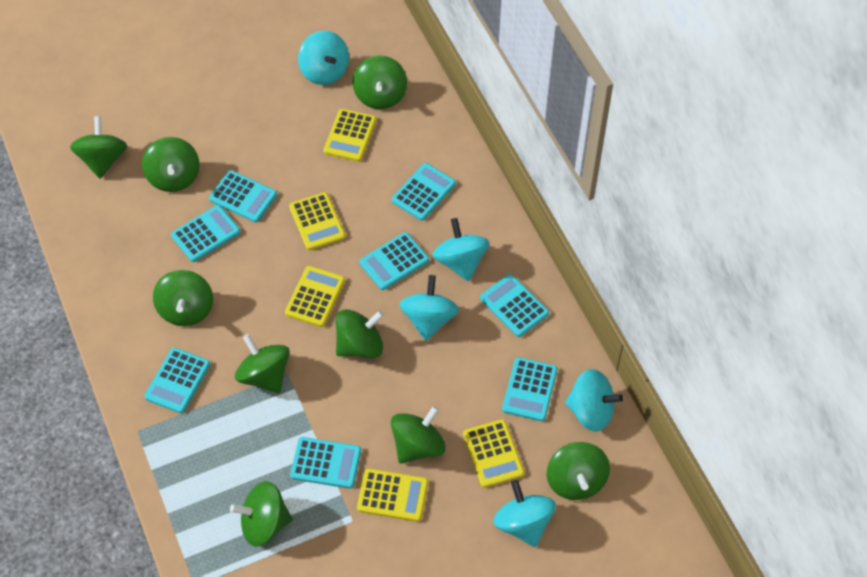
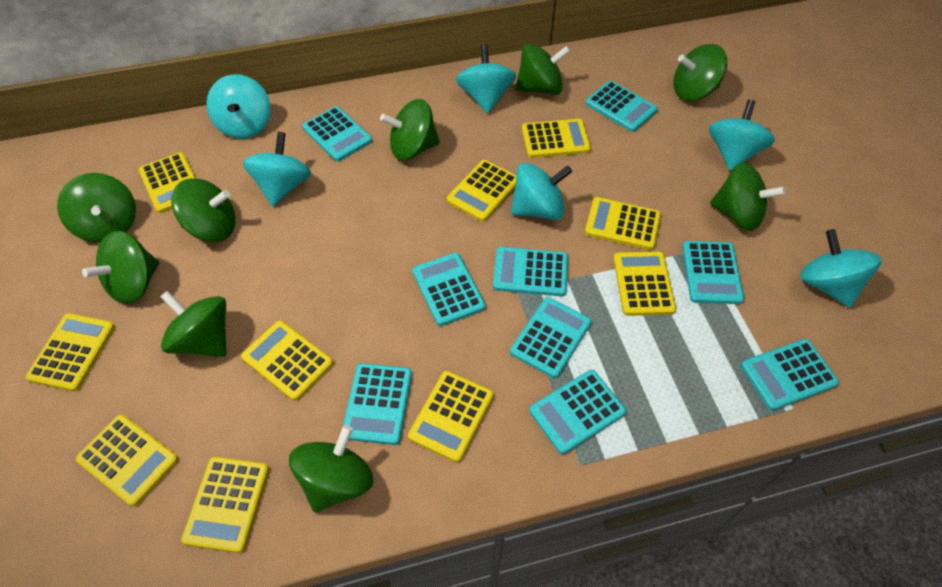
turquoise calculator: [144,348,210,413] [171,205,241,262] [209,170,277,222] [290,437,361,489] [359,232,429,290] [392,163,456,221] [480,274,549,337] [502,357,557,421] = 8 -> [302,106,372,161] [342,363,412,445] [412,253,486,326] [493,247,568,296] [510,297,591,378] [529,370,626,454] [585,81,658,132] [682,241,744,304] [741,339,839,411] = 9
turquoise spinning top: [298,31,349,85] [399,275,459,341] [432,218,490,281] [493,480,556,547] [565,369,623,432] = 5 -> [207,74,271,139] [243,132,311,206] [456,44,516,113] [511,163,572,220] [709,99,775,171] [800,229,882,308] = 6
yellow calculator: [285,266,345,327] [289,192,346,250] [324,109,376,162] [357,469,428,522] [463,419,524,488] = 5 -> [26,313,115,391] [76,414,178,506] [139,152,196,213] [181,457,269,553] [241,320,333,401] [408,371,493,462] [447,160,516,222] [522,119,591,158] [585,197,661,250] [613,251,676,316] = 10

